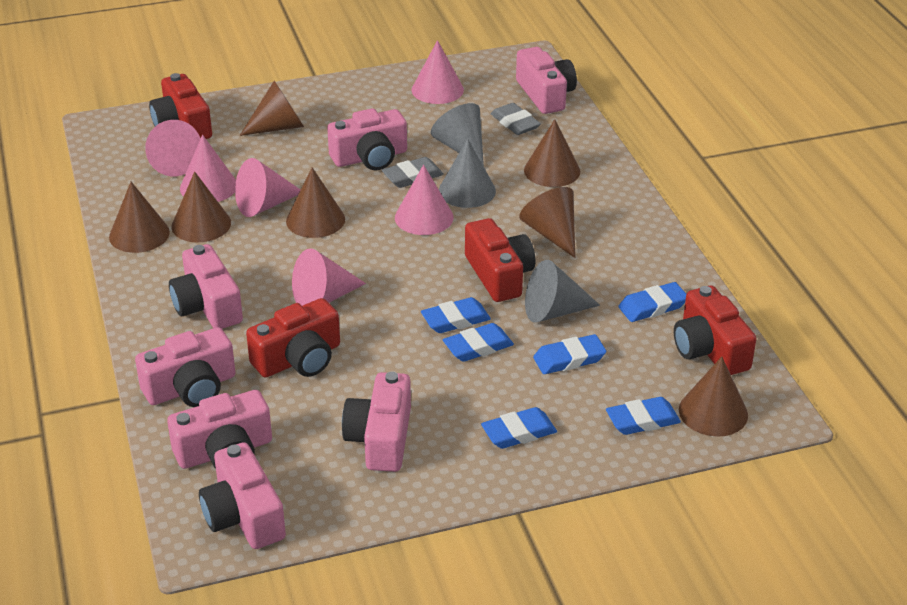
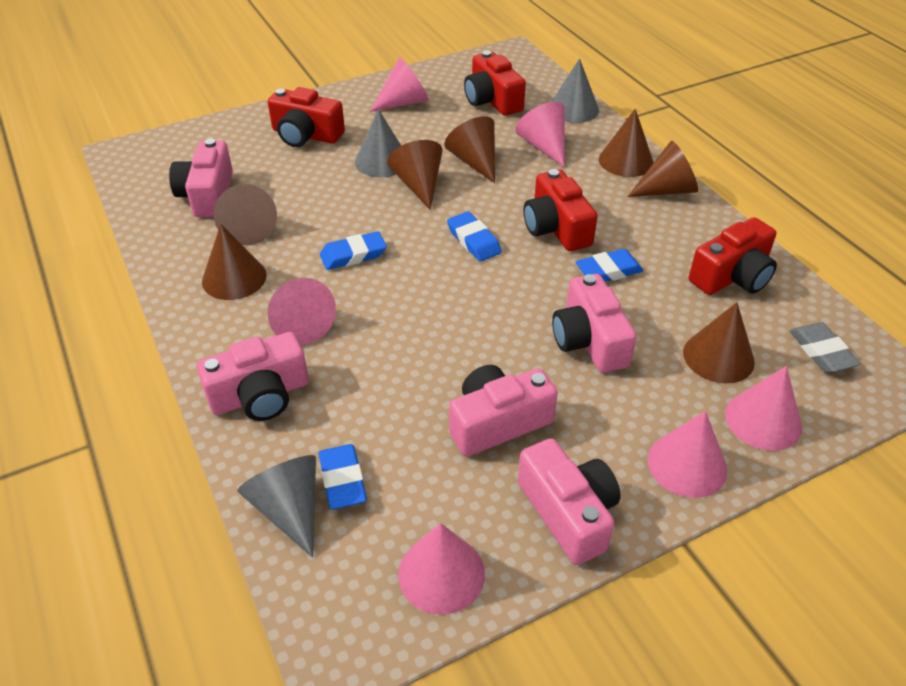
blue eraser: [421,297,491,333] [443,323,514,362] [481,407,557,449] [533,334,606,374] [606,397,681,435] [618,282,686,322] = 6 -> [319,444,367,509] [320,231,387,270] [447,212,502,262] [576,249,643,282] = 4
grey eraser: [382,157,444,188] [491,103,541,135] = 2 -> [790,322,860,373] = 1
pink camera: [135,327,236,407] [167,390,272,469] [169,244,243,329] [199,442,286,549] [327,108,407,170] [342,372,411,472] [516,47,577,114] = 7 -> [169,139,233,217] [196,332,309,421] [449,365,558,456] [518,438,621,565] [552,274,637,373] = 5

